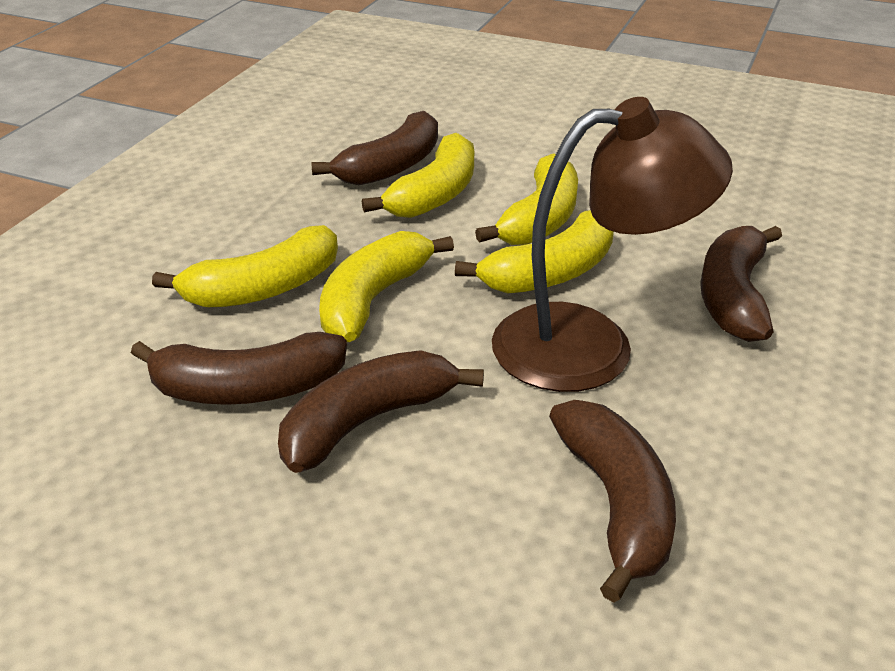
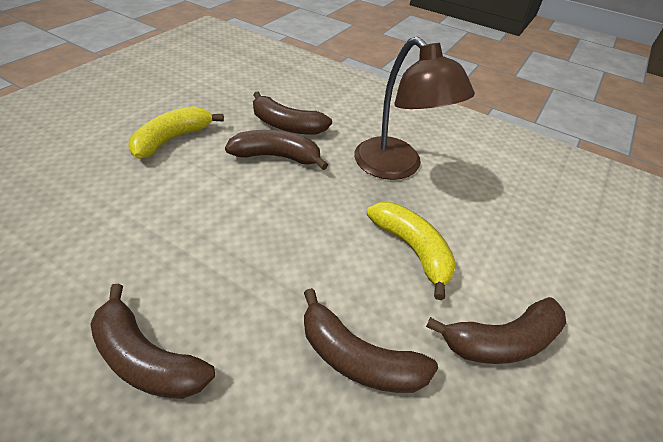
yellow banana: [152,225,338,307] [319,231,454,342] [362,133,474,218] [455,210,614,293] [475,153,578,245] = 5 -> [128,106,224,159] [367,202,456,300] = 2

